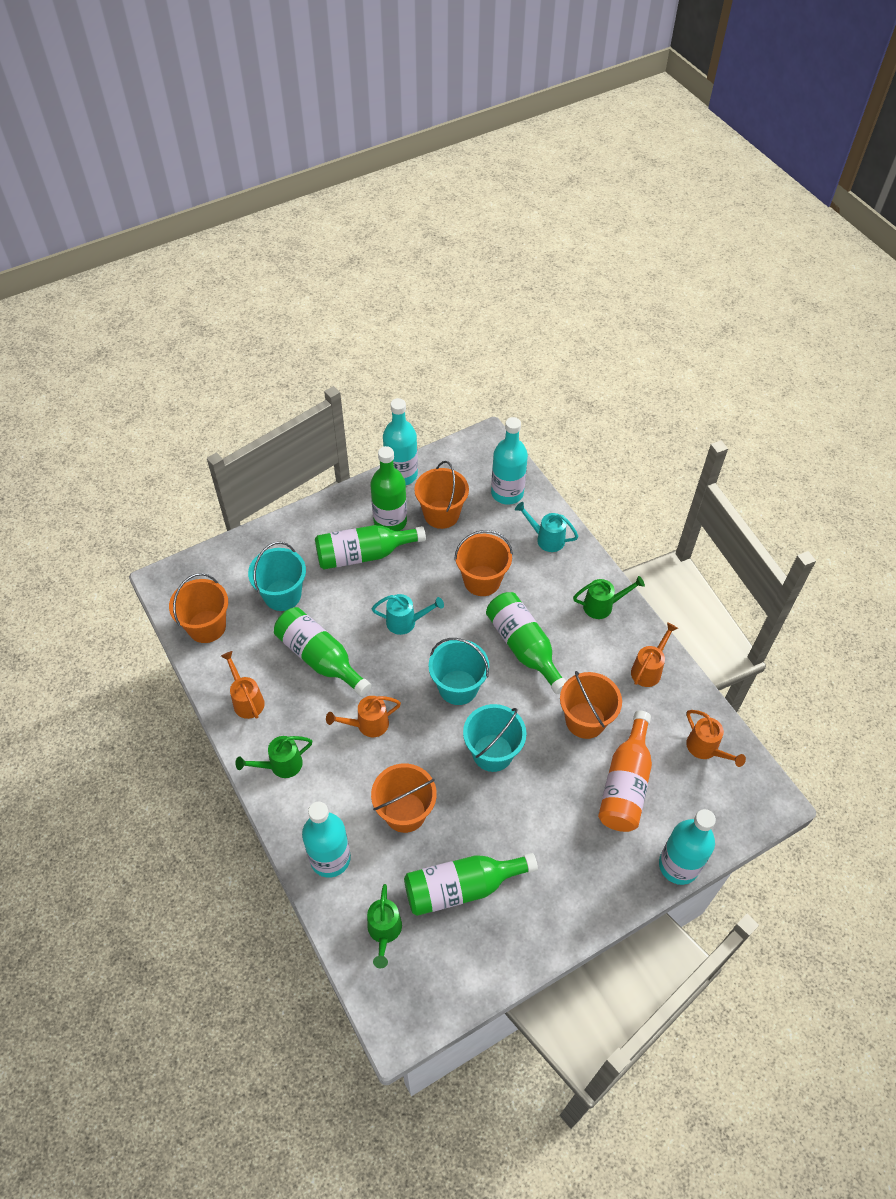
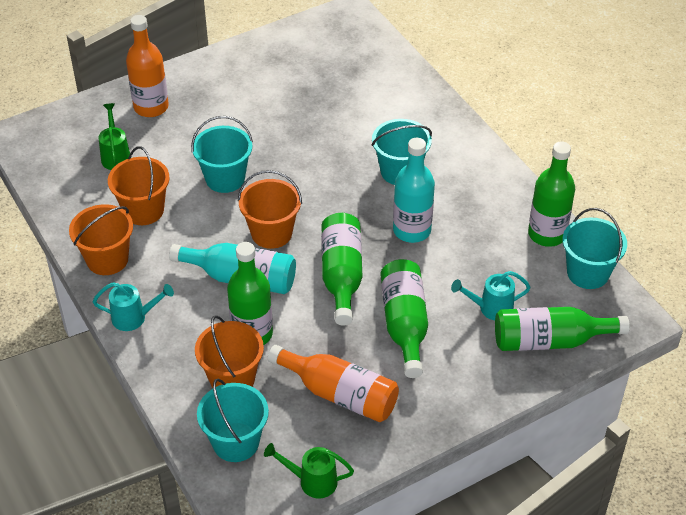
green watering can: [235,736,312,778] [367,884,402,968] [573,576,645,619] = 3 -> [99,103,130,170] [264,443,354,498] = 2
orange bottle: [598,711,652,832] = 1 -> [126,15,169,117] [268,345,399,422] = 2
orange bucket: [169,573,228,643] [371,764,437,833] [414,461,469,529] [454,530,513,596] [560,671,622,739] = 5 -> [69,204,133,275] [108,146,170,225] [195,315,264,388] [238,170,302,249] = 4
orange watering can: [221,651,265,719] [326,696,401,737] [631,622,678,687] [686,710,746,767] = 4 -> none = 0
turquoise bottle: [302,802,351,878] [383,398,418,485] [491,417,528,505] [659,809,716,885] = 4 -> [169,243,296,294] [393,138,435,243] = 2
turquoise bucket: [248,542,306,611] [429,638,489,705] [463,704,527,772] = 3 -> [191,116,253,193] [197,379,269,462] [372,119,432,185] [563,208,627,289] = 4

